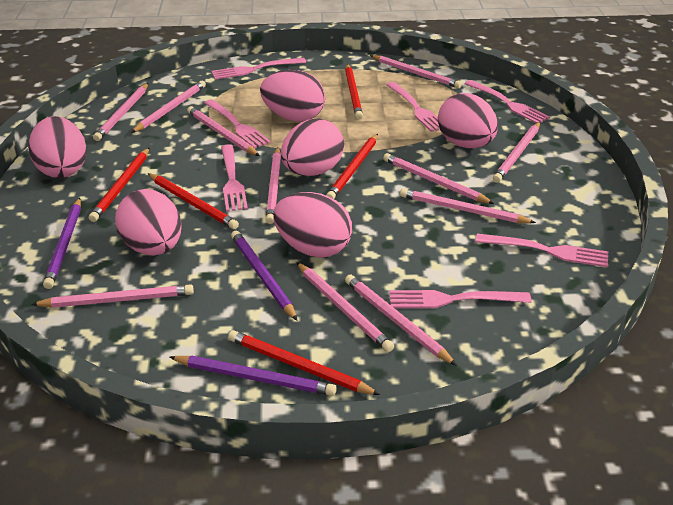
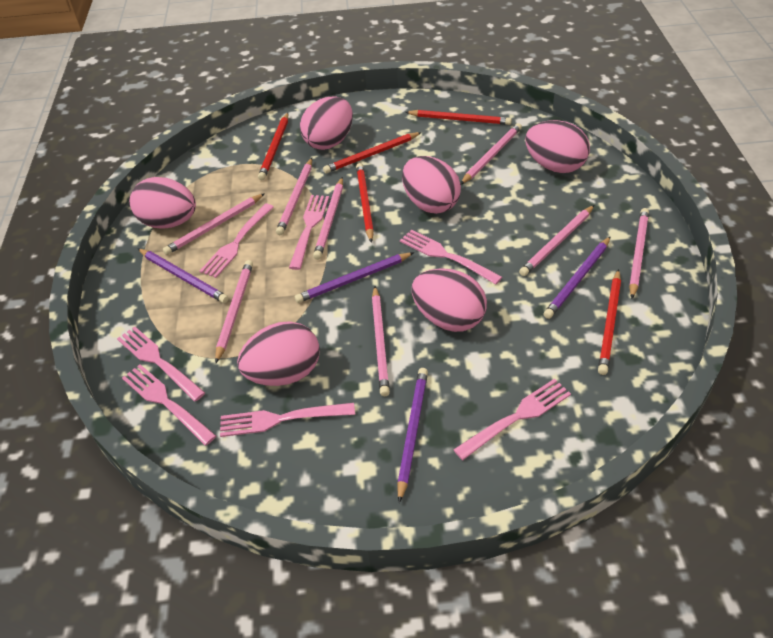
pink pencil: [31,284,194,308] [93,83,148,141] [131,81,206,133] [187,106,260,156] [266,148,281,224] [296,262,394,352] [345,274,457,366] [370,55,462,88] [383,153,494,204] [400,188,536,223] [493,122,540,183] = 11 -> [163,193,265,255] [215,260,253,363] [276,158,312,235] [313,177,343,260] [372,286,390,396] [460,123,522,185] [519,205,594,276] [629,208,649,299] = 8
purple pencil: [43,198,81,289] [170,355,337,396] [231,231,298,321] = 3 -> [137,248,229,303] [295,252,414,303] [397,368,428,503] [544,236,611,319] = 4

